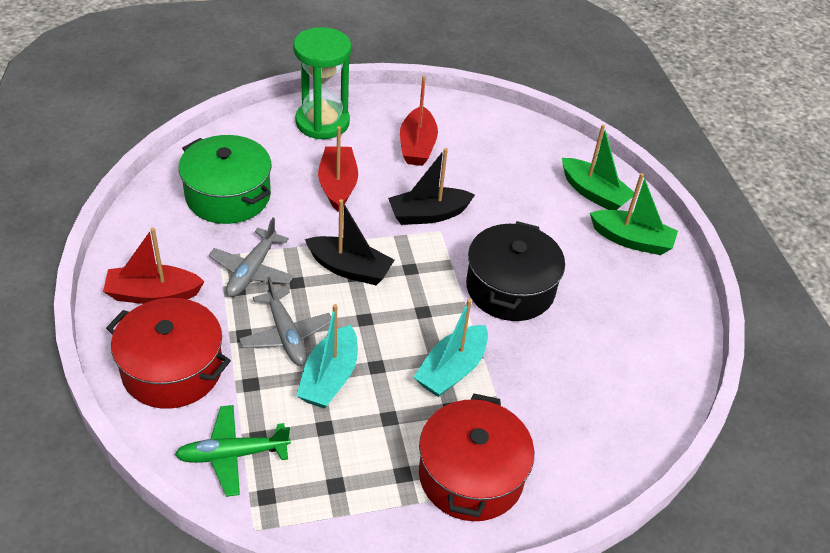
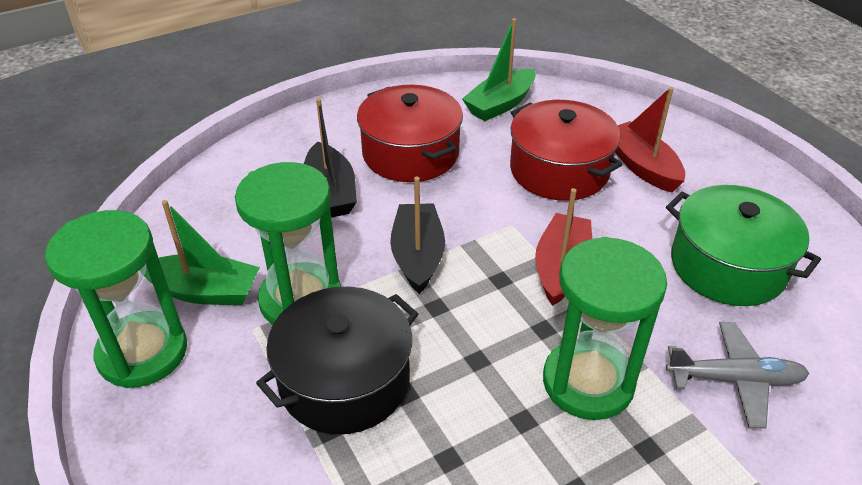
green hourglass: [293,27,351,139] = 1 -> [45,210,187,388] [235,162,341,325] [543,237,667,420] = 3
green plane: [175,405,291,497] = 1 -> none = 0
grey plane: [209,218,294,297] [239,277,331,366] = 2 -> [666,322,810,429] = 1
red boat: [103,227,205,304] [318,126,358,212] [400,75,438,166] = 3 -> [535,188,592,306] [615,87,685,192] = 2
turquoise boat: [296,304,358,409] [414,299,488,397] = 2 -> none = 0

